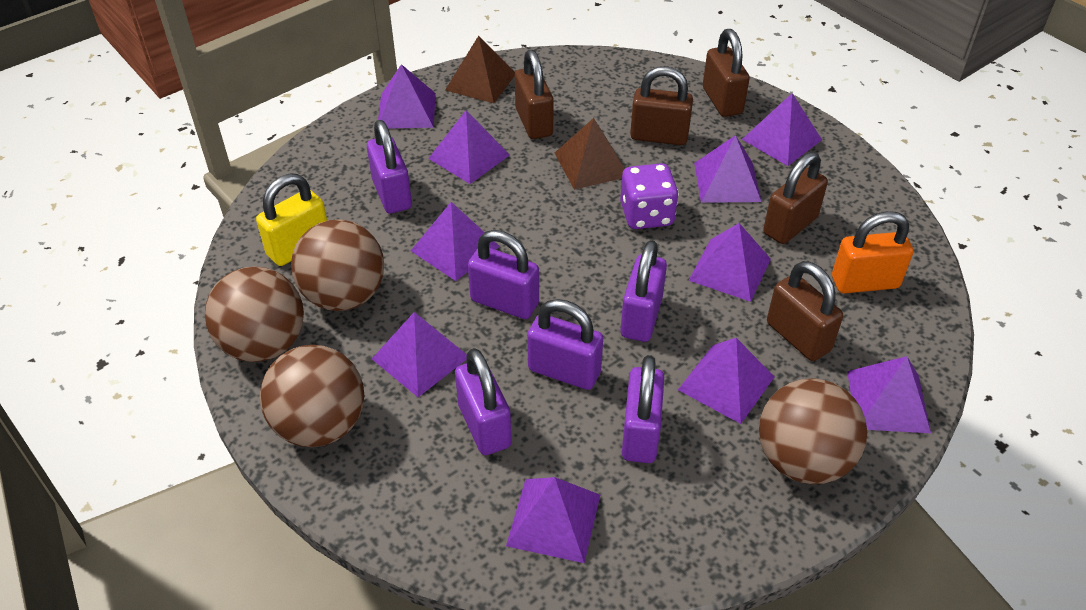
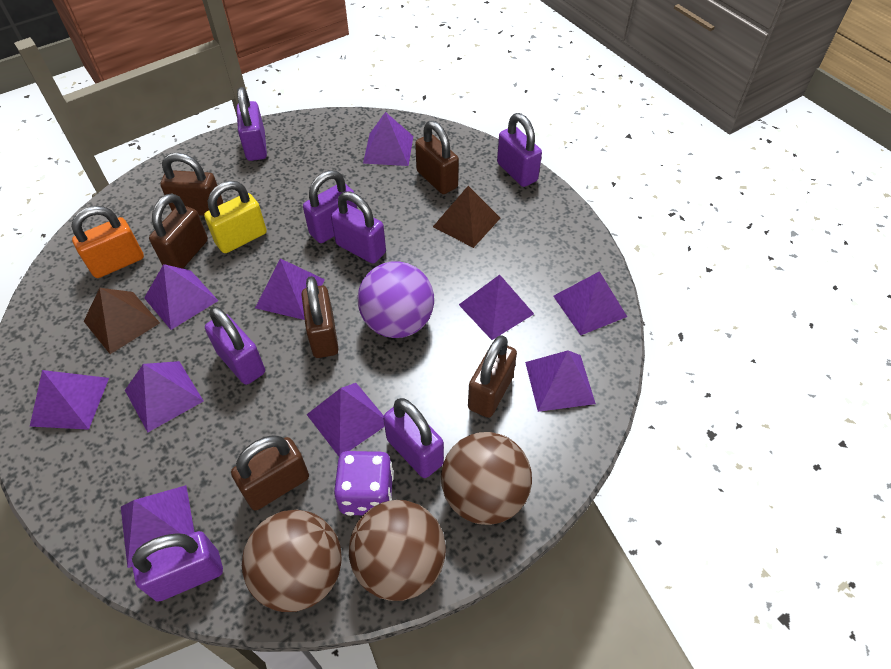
brown ball: [205,266,304,362] [260,345,364,447] [291,219,384,311] [759,378,867,484] = 4 -> [242,510,342,612] [349,500,446,601] [441,432,532,525] = 3
brown padlock: [515,50,554,139] [630,66,693,145] [703,29,750,117] [763,152,828,244] [767,261,843,361] = 5 -> [149,194,208,269] [160,153,223,216] [231,435,309,511] [301,276,339,358] [415,121,459,194] [468,335,517,418] = 6
purple ball: none = 0 -> [358,261,434,338] = 1
purple padlock: [367,120,412,214] [455,348,512,455] [468,230,539,319] [527,299,603,390] [621,240,667,342] [622,355,664,463] = 6 -> [132,531,223,602] [205,306,265,385] [237,87,267,161] [303,170,357,243] [331,191,386,264] [383,398,444,478] [497,113,542,187] = 7

